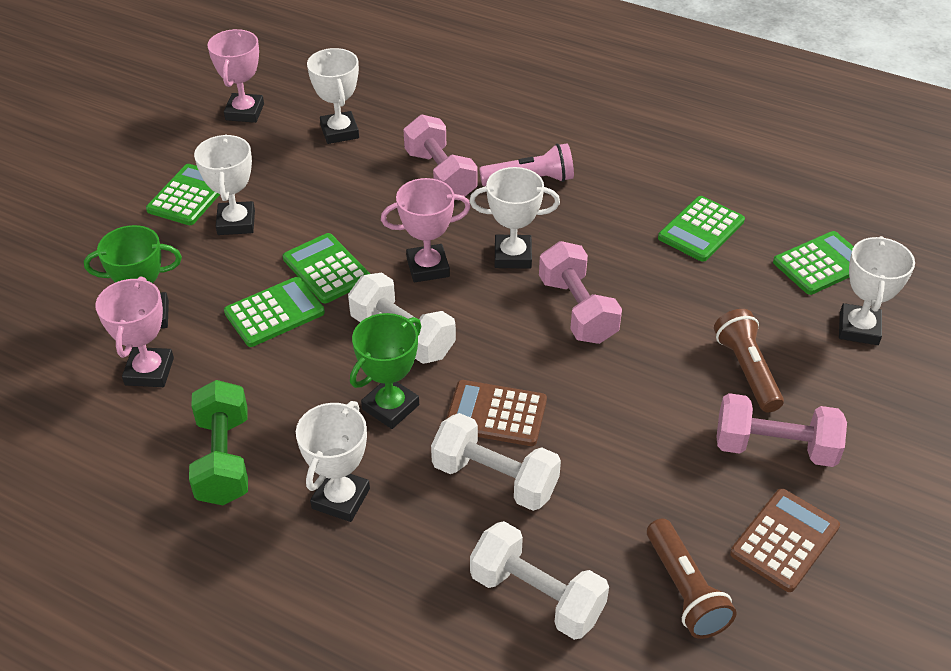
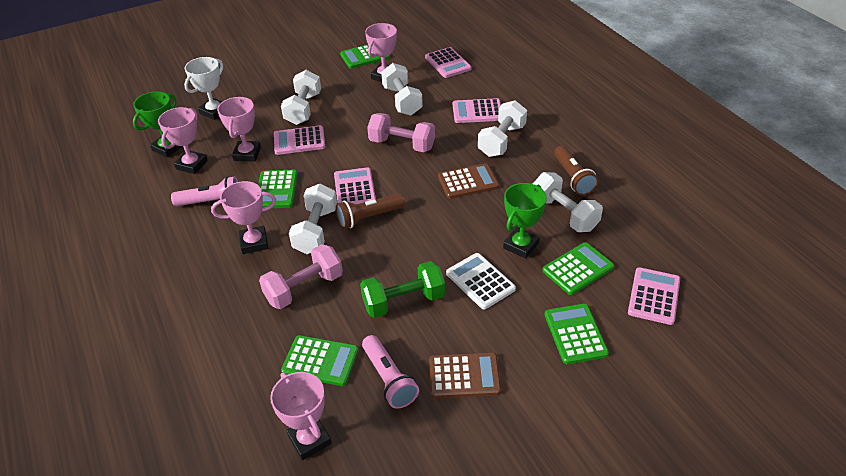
pink calculator: none = 0 -> [274,126,325,155] [334,167,376,204] [425,47,471,78] [453,98,501,123] [628,267,680,325] = 5
pink dumbbell: [403,114,477,200] [539,241,622,344] [717,393,847,467] = 3 -> [259,244,343,309] [367,113,435,152] = 2
pink flashlight: [479,143,574,186] = 1 -> [171,176,238,206] [362,335,419,409] = 2
pink trophy: [95,277,174,387] [207,29,264,123] [381,178,471,282] = 3 -> [158,107,208,174] [211,181,276,254] [217,97,261,161] [270,372,332,460] [365,23,397,82] = 5
white calculator: none = 0 -> [446,253,516,309] = 1
white dumbbell: [348,273,456,364] [431,413,561,511] [470,521,609,640] = 3 -> [281,70,321,125] [289,183,337,254] [381,63,423,116] [478,101,527,157] [533,172,603,232] = 5
white trophy: [194,134,255,235] [296,401,370,522] [307,48,359,144] [469,167,560,269] [839,236,915,345] = 5 -> [184,57,223,120] = 1

